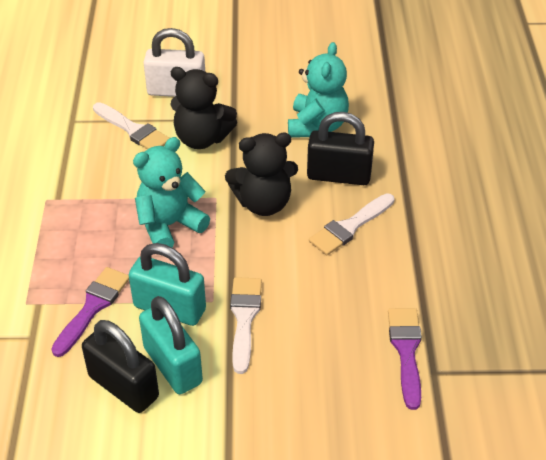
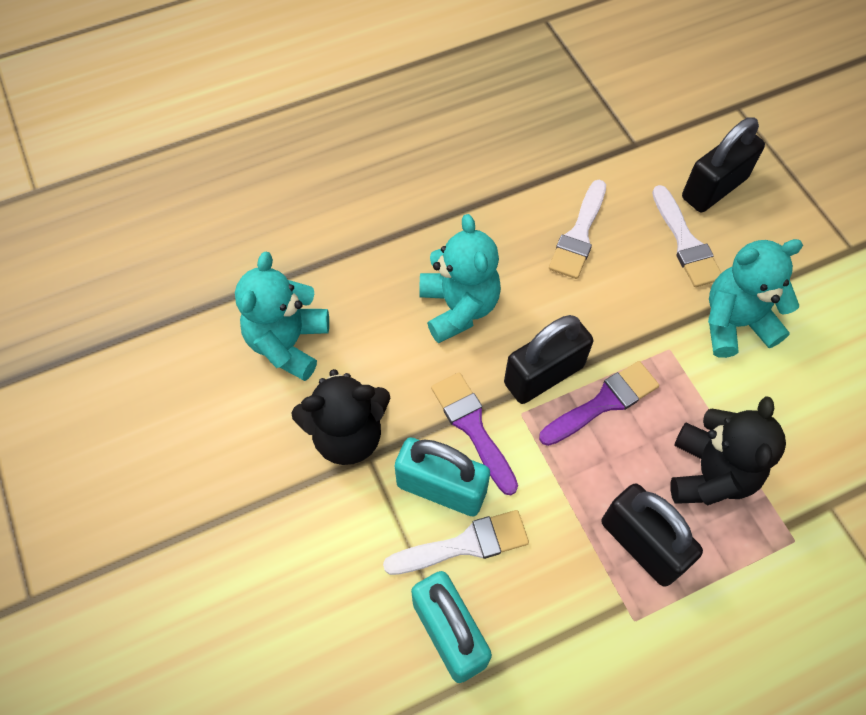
black padlock: [82,320,159,413] [307,112,374,185] = 2 -> [504,315,593,404] [601,483,703,587] [682,117,765,212] = 3
turquoise teddy bear: [133,137,210,247] [288,42,349,137] = 2 -> [235,252,329,381] [419,214,501,343] [708,239,803,358] = 3
white padlock: [143,28,205,97] = 1 -> none = 0

